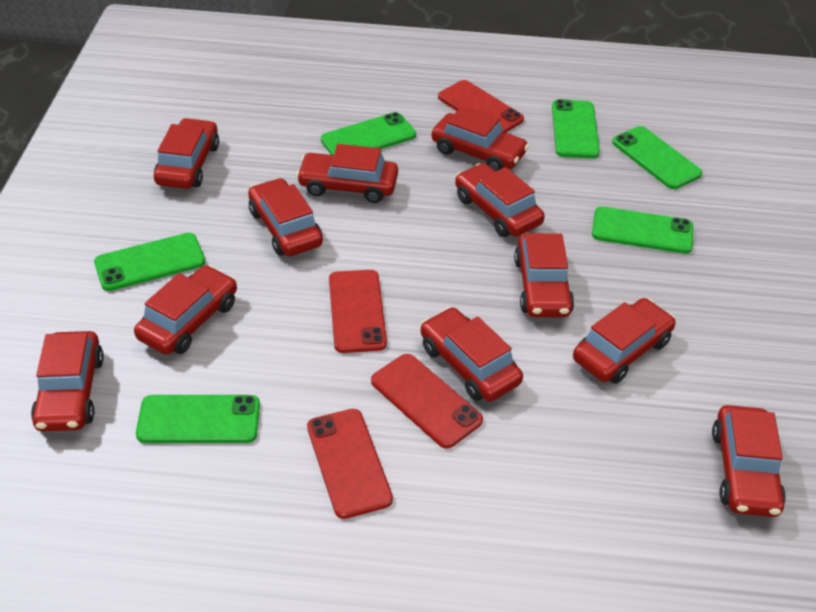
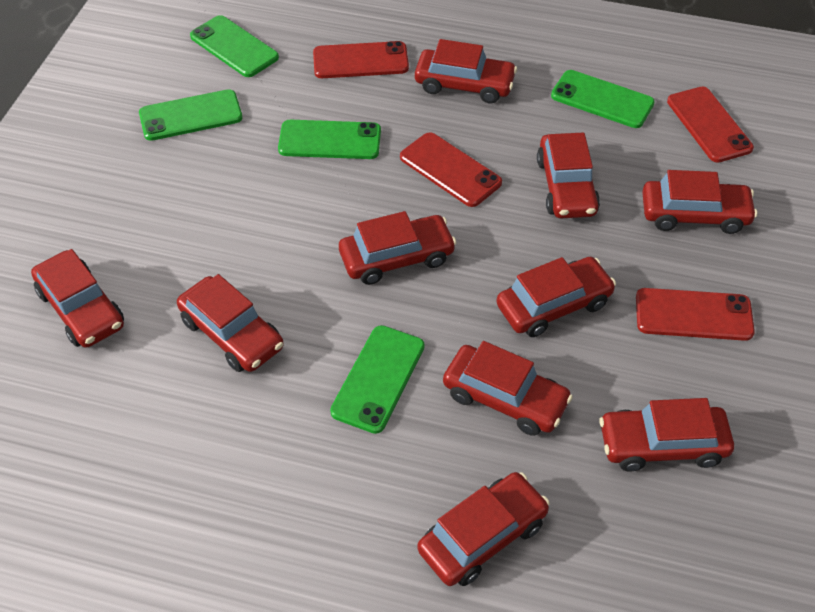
green phone: [94,233,205,291] [136,395,260,443] [321,112,416,155] [552,99,600,158] [592,207,693,254] [612,126,702,189] = 6 -> [139,89,242,141] [190,15,279,77] [278,120,381,159] [330,325,425,434] [551,70,655,128] = 5
red car: [31,331,104,432] [134,265,237,355] [154,118,219,189] [248,178,323,256] [296,144,398,203] [421,307,523,402] [432,105,529,171] [455,163,545,237] [514,233,574,317] [573,298,676,384] [712,405,786,517] = 11 -> [31,249,124,348] [177,274,284,372] [339,211,456,285] [415,39,517,103] [418,472,550,586] [443,341,573,436] [496,257,616,337] [537,132,600,218] [599,398,734,472] [642,170,757,234] = 10

